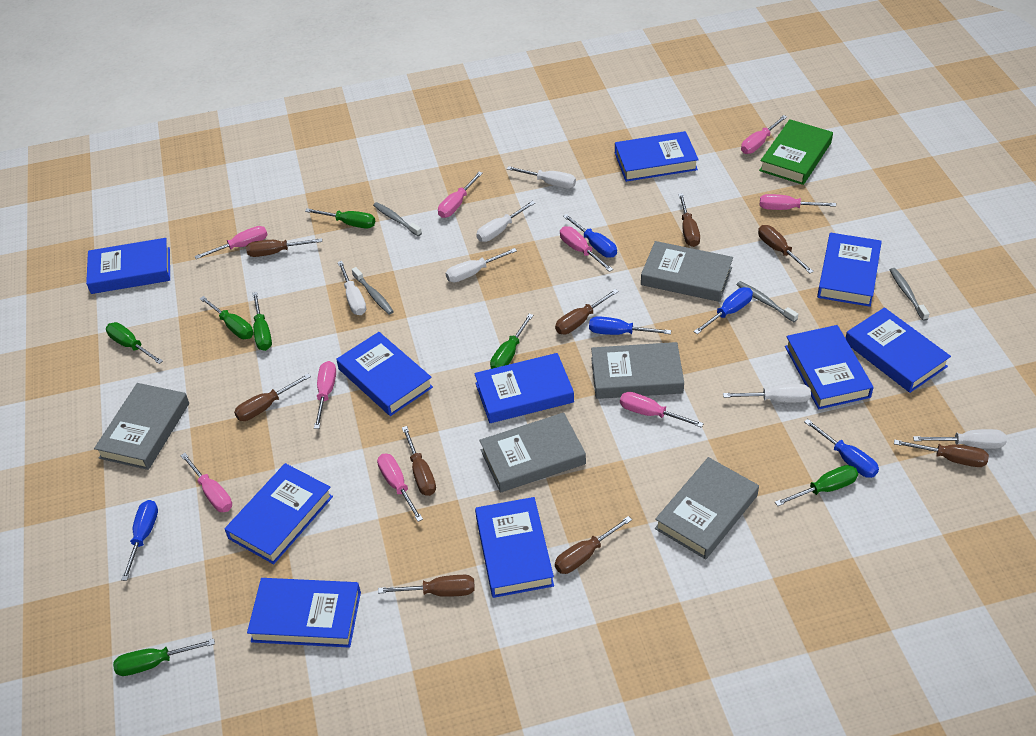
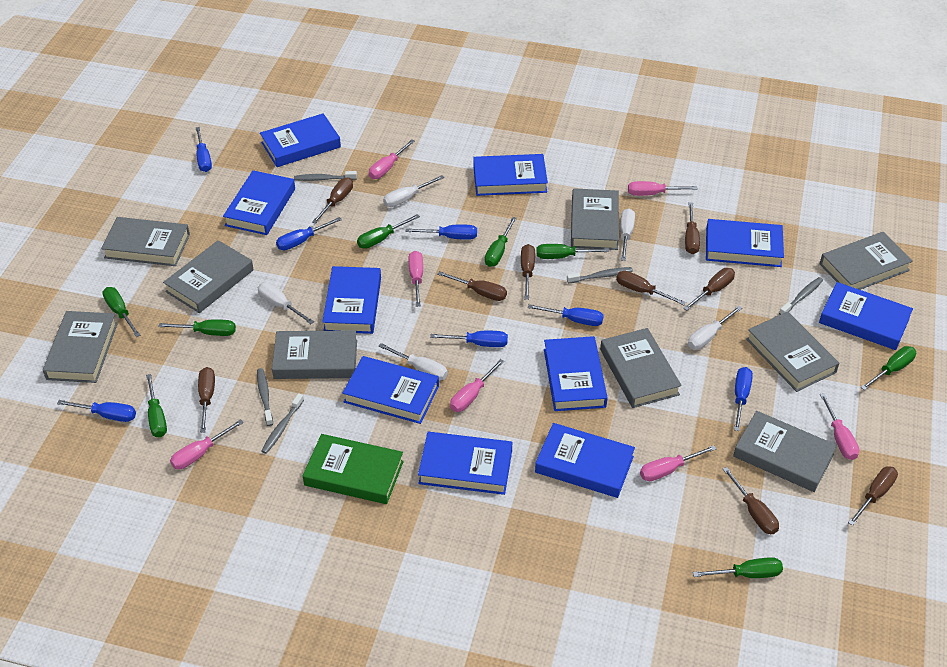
blue screwdriver: [121,500,158,581] [563,214,617,258] [589,316,671,335] [694,287,753,334] [804,419,879,478] = 5 -> [57,400,136,422] [195,127,212,172] [276,217,342,250] [406,225,477,240] [430,331,508,347] [528,304,604,326] [734,367,753,431] = 7
green screwdriver: [106,322,163,364] [113,639,215,676] [200,296,253,339] [252,292,272,351] [305,208,375,228] [490,314,533,369] [775,465,858,506] = 7 -> [102,287,140,337] [146,374,167,438] [158,319,236,336] [357,214,420,249] [485,217,517,267] [536,244,609,259] [693,557,783,578] [860,346,916,390] = 8
grey book: [94,383,189,470] [479,412,586,493] [591,342,684,399] [641,241,733,302] [655,457,759,559] = 5 -> [43,311,118,383] [101,217,190,266] [163,240,254,313] [272,330,357,379] [571,188,619,250] [600,328,682,408] [733,411,837,492] [746,312,839,392] [820,232,913,290] = 9
grey toothbrush: [352,267,394,315] [373,202,422,236] [737,281,798,322] [890,268,930,321] = 4 -> [257,368,273,426] [261,393,304,454] [294,171,357,181] [567,267,633,283] [779,277,823,315] = 5
pink screwdriver: [180,453,232,512] [194,226,268,259] [314,361,336,429] [377,454,423,522] [438,172,483,218] [560,226,613,272] [620,392,704,428] [741,115,787,154] [760,194,836,210] = 9 -> [170,419,244,469] [369,139,415,179] [409,251,423,307] [450,359,504,412] [628,181,698,196] [640,445,716,481] [820,393,859,460] = 7
white screwdriver: [338,261,366,315] [446,248,517,282] [476,201,535,242] [507,166,576,188] [723,384,811,403] [913,429,1007,449] = 6 -> [258,283,314,324] [378,343,448,381] [383,175,444,207] [620,208,635,261] [688,306,742,350] = 5

